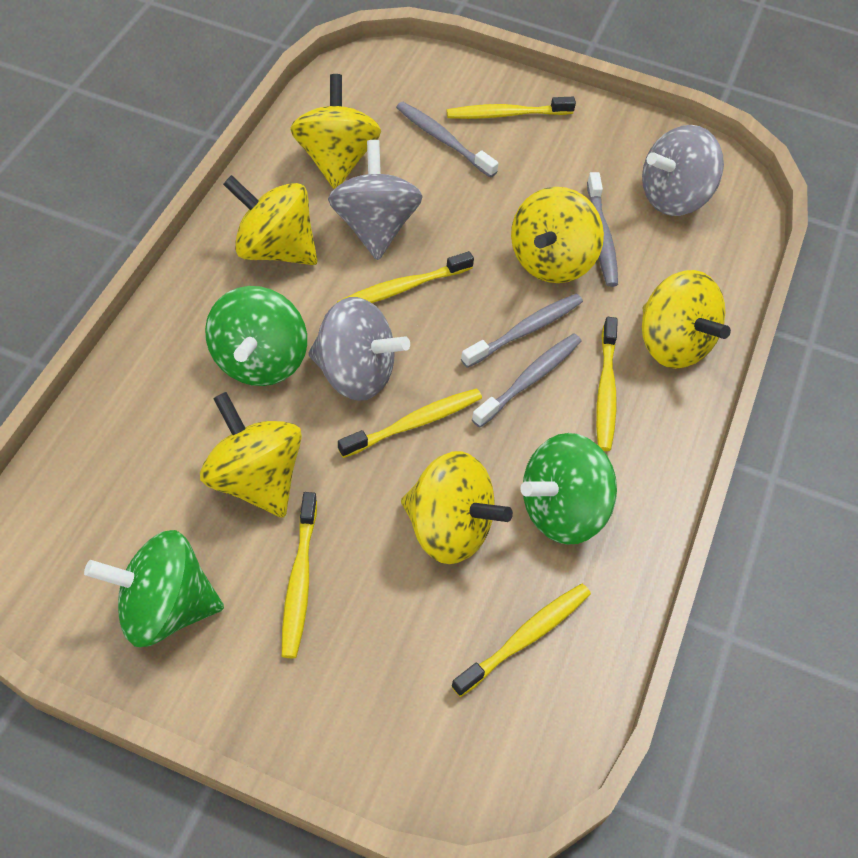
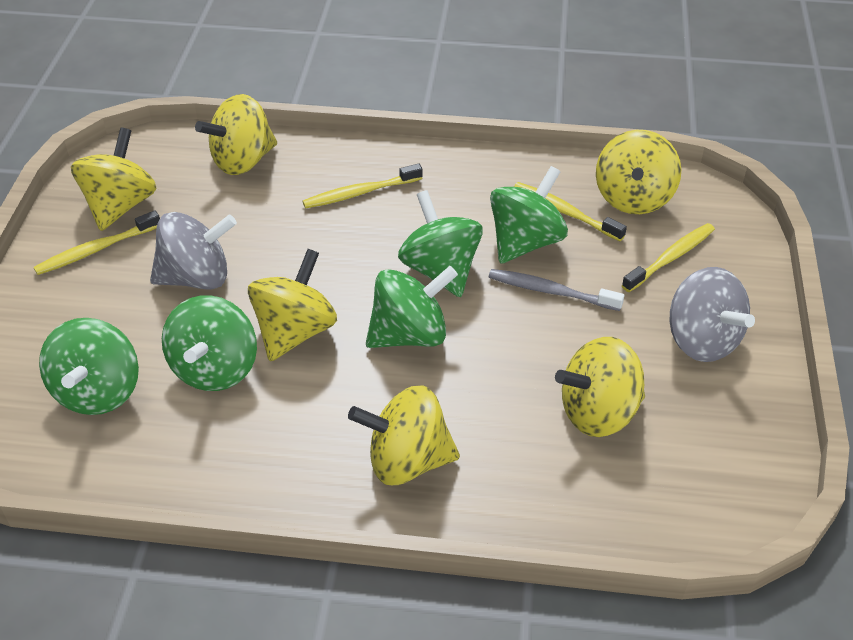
green spinning top: [84,530,224,647] [205,286,307,386] [521,433,617,545] = 3 -> [39,318,139,415] [162,295,257,391] [366,266,458,348] [398,190,483,297] [490,166,568,264] = 5
grey spinning top: [308,297,410,401] [328,140,422,260] [642,125,724,216] = 3 -> [150,212,237,290] [670,267,755,362] = 2
grey toothbrush: [396,102,499,178] [461,293,583,368] [471,333,581,428] [587,172,618,287] = 4 -> [489,269,624,311] = 1
yellow toothbrush: [282,492,317,658] [337,251,474,303] [338,388,482,458] [447,97,576,119] [451,584,591,697] [596,317,618,451] = 6 -> [34,210,160,275] [302,163,423,209] [514,182,627,241] [622,223,715,292] = 4

